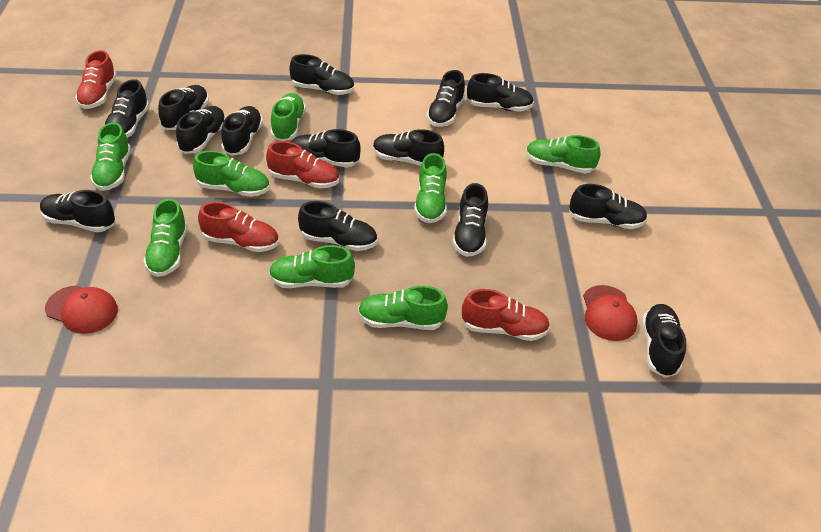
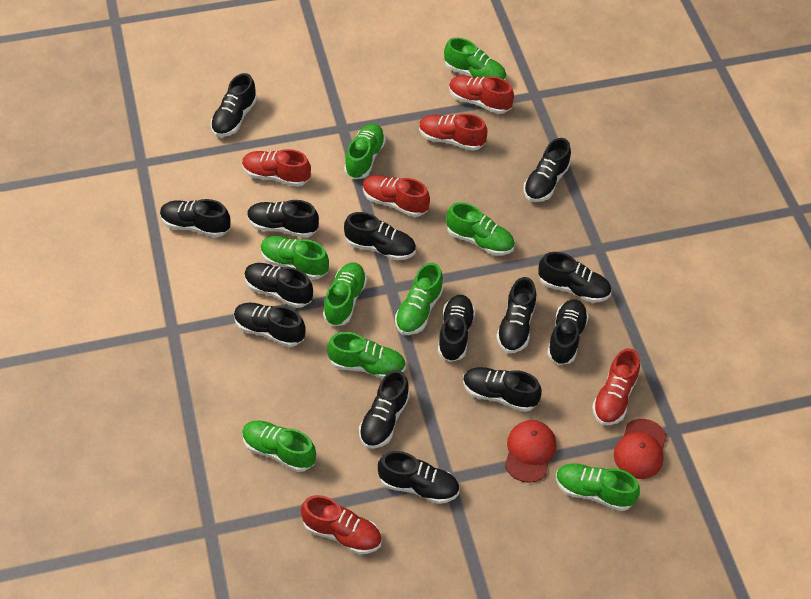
green shoe: [90,122,131,191] [144,198,188,277] [193,151,270,197] [269,245,355,288] [271,93,306,141] [358,286,448,330] [414,153,447,223] [526,135,600,174] = 8 -> [242,421,316,472] [260,236,329,280] [323,262,367,326] [327,332,406,379] [344,124,386,179] [395,263,444,335] [444,38,506,80] [446,202,515,256] [556,463,640,511] = 9
red shoe: [75,50,117,109] [198,202,279,252] [266,141,339,189] [462,289,550,341] = 4 -> [242,149,311,187] [301,495,382,554] [363,175,430,217] [419,113,487,151] [449,75,514,114] [592,348,640,425] = 6

